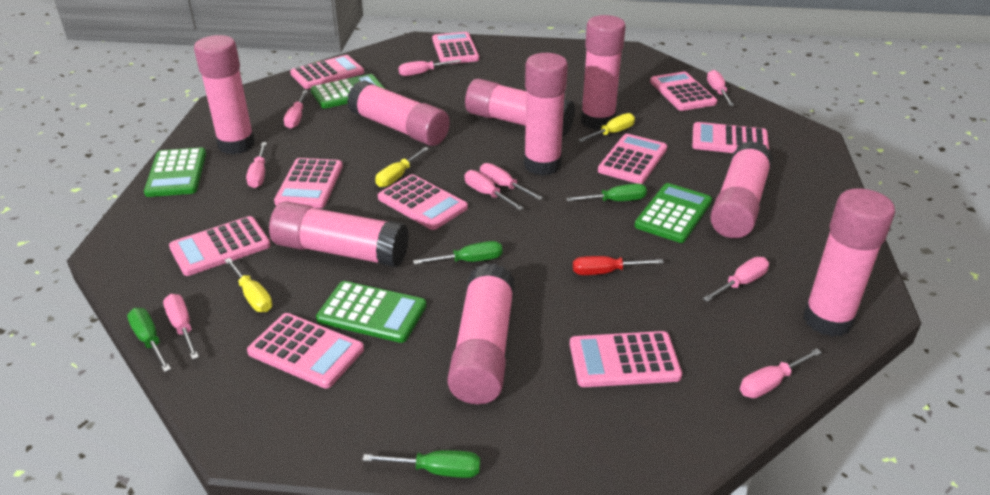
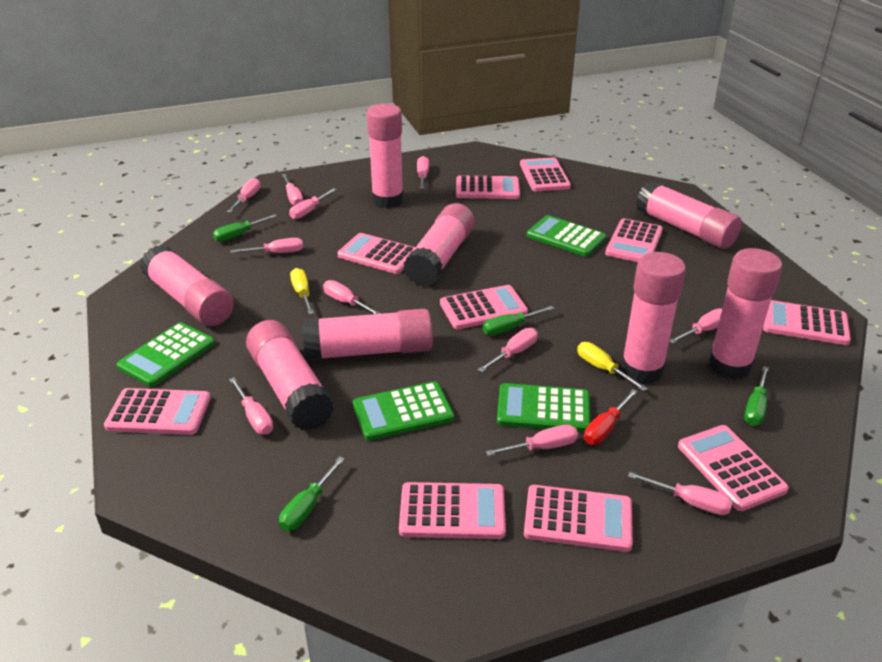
pink glue stick: [194,35,255,154] [269,201,409,268] [347,80,450,146] [447,263,515,404] [465,78,575,136] [524,53,568,175] [581,15,626,130] [710,141,773,238] [803,188,895,337] = 9 -> [140,245,234,326] [246,320,334,430] [302,309,433,361] [367,104,404,208] [403,203,475,286] [621,252,686,384] [636,181,742,249] [708,248,782,380] = 8
pink screwdriver: [163,294,199,360] [246,142,267,188] [284,91,308,129] [398,59,461,76] [464,170,523,210] [480,163,543,200] [703,257,769,302] [707,70,734,106] [740,349,822,398] = 9 -> [227,178,260,213] [229,377,273,435] [230,238,303,253] [282,174,303,205] [289,188,337,219] [323,280,381,314] [417,156,429,189] [478,328,538,372] [486,425,578,456] [628,472,733,515] [669,308,722,344] = 11
yellow screwdriver: [225,258,272,312] [375,147,429,187] [578,113,635,142] = 3 -> [290,268,314,314] [577,342,648,391] = 2

